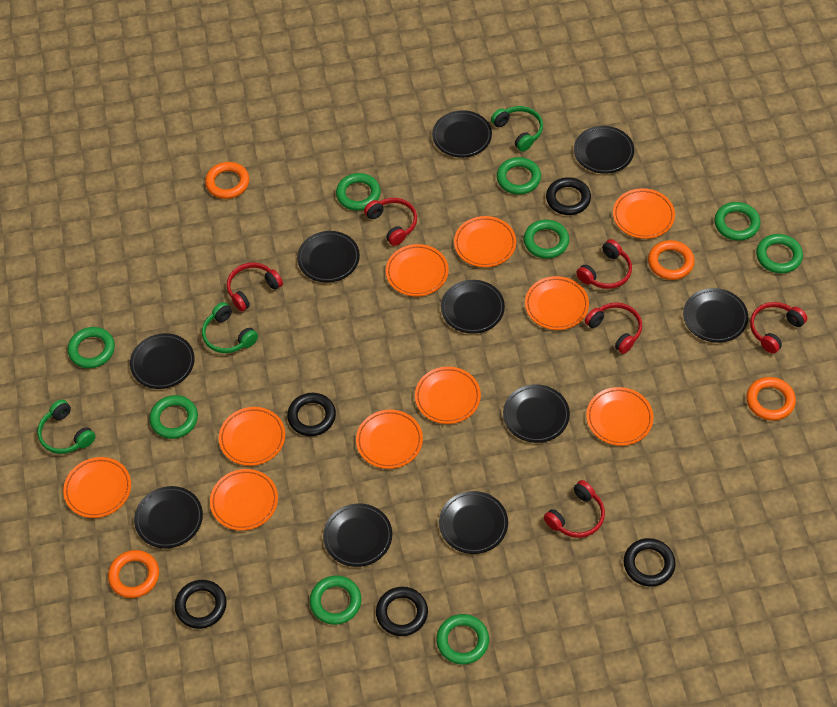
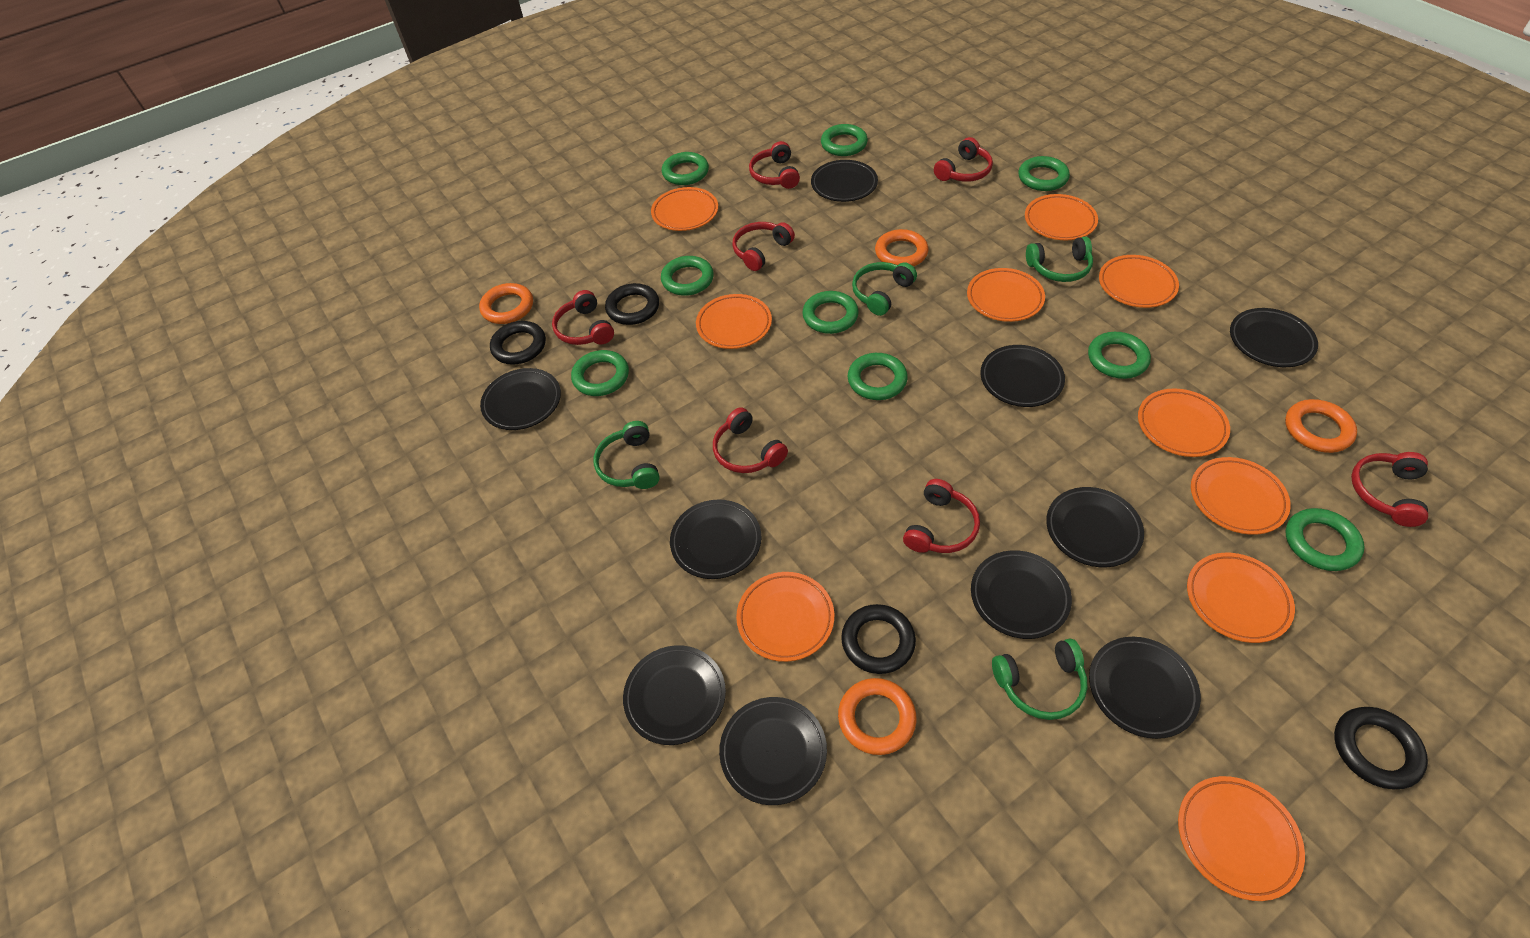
black ring: [175,580,227,629] [287,393,336,436] [376,587,428,636] [546,177,591,215] [624,538,676,587] = 5 -> [490,321,546,365] [605,283,659,325] [841,604,916,674] [1334,707,1428,789] = 4
green headphones: [37,400,96,454] [202,302,258,353] [491,106,543,152] = 3 -> [594,421,659,489] [852,262,917,316] [992,639,1088,720] [1026,237,1093,282] = 4
red headphones: [227,263,283,311] [364,198,417,246] [544,480,605,538] [576,239,632,289] [585,302,642,354] [750,302,807,354] = 6 -> [552,290,614,345] [713,407,788,473] [732,222,795,271] [749,141,800,189] [903,479,980,553] [934,137,993,182] [1351,452,1428,527] = 7

